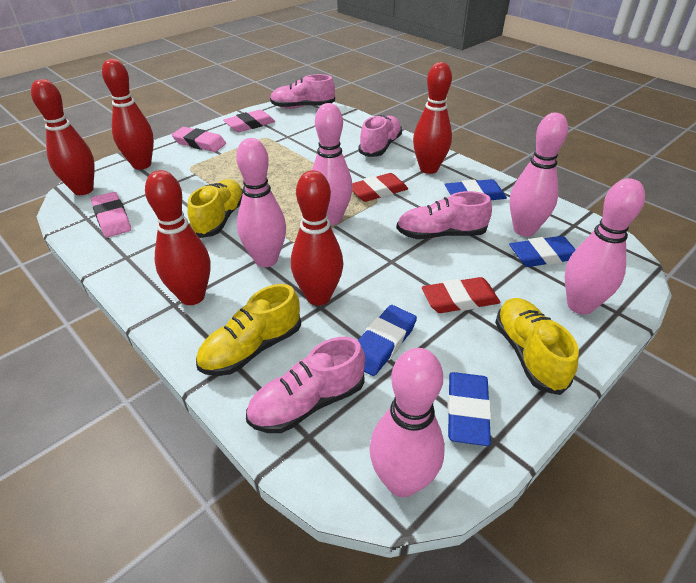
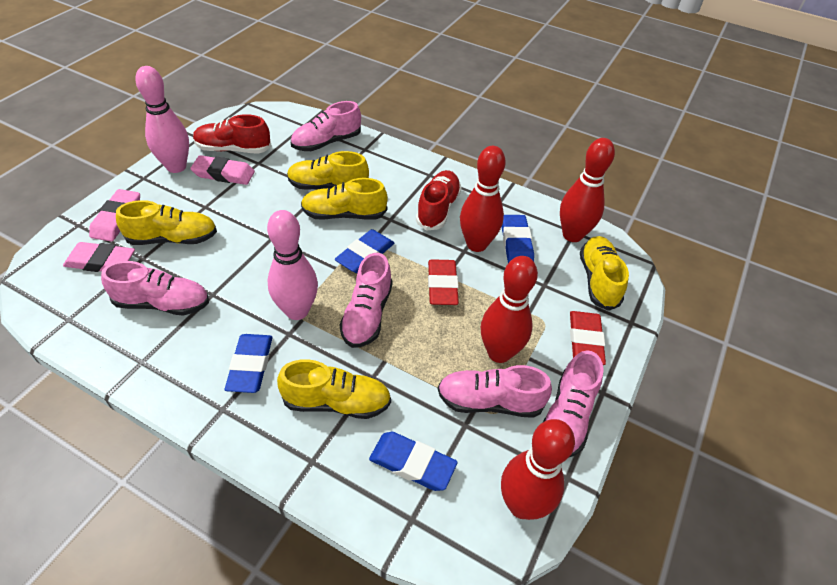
pink bowling pin: [236,138,286,267] [312,103,353,225] [370,348,445,497] [510,113,568,237] [565,178,645,315] = 5 -> [135,66,189,173] [267,210,318,320] = 2
pink shoe: [246,337,365,433] [270,74,335,109] [358,115,402,157] [397,191,492,239] = 4 -> [101,261,209,316] [291,101,361,151] [340,253,393,348] [438,365,552,418] [543,351,604,457] = 5
red bowling pin: [31,79,95,195] [102,59,154,170] [145,170,211,305] [291,170,343,305] [413,62,452,174] = 5 -> [460,146,506,252] [481,256,538,363] [501,419,575,520] [560,138,615,242] = 4
red shoe: none = 0 -> [193,114,271,154] [416,170,462,231] = 2
yellow shoe: [187,179,243,238] [196,284,301,376] [495,298,579,395] = 3 -> [116,200,217,245] [277,359,391,419] [287,151,369,190] [301,178,388,220] [580,236,629,311] = 5

